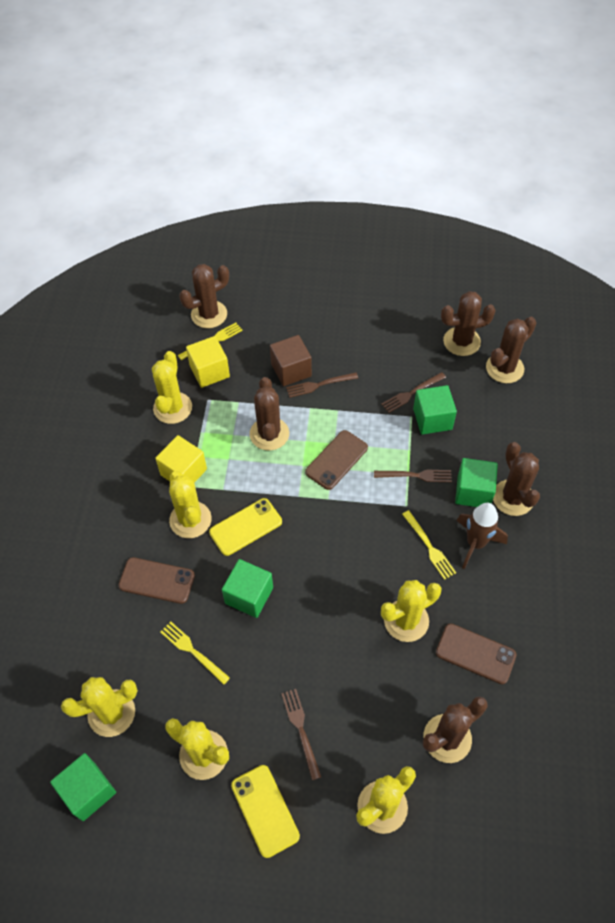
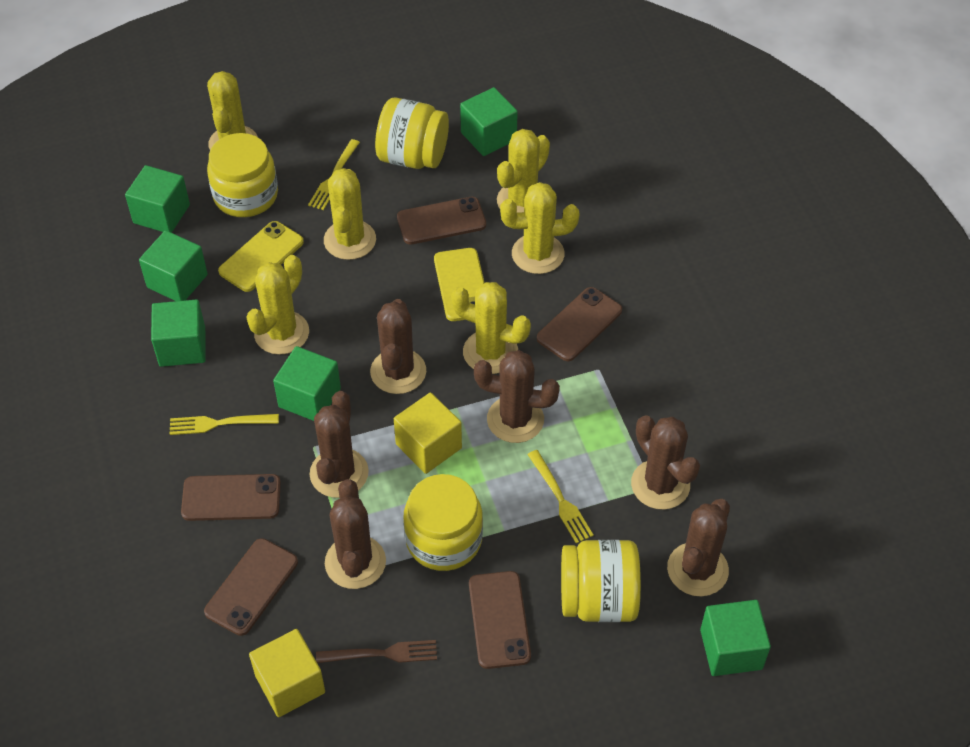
brown cube: [270,335,312,386] = 1 -> none = 0
brown fork: [281,689,321,780] [286,372,358,398] [374,470,452,482] [381,372,446,413] = 4 -> [316,640,437,663] = 1
brown phone: [118,557,195,604] [305,430,368,490] [436,624,517,684] = 3 -> [181,474,281,521] [204,538,298,636] [397,197,486,245] [469,571,531,669] [537,287,622,361] = 5
brown rocket: [456,503,508,569] = 1 -> none = 0
green cube: [50,753,116,821] [222,559,273,618] [413,385,457,435] [455,458,498,507] = 4 -> [125,165,190,233] [139,230,208,301] [151,299,206,367] [273,346,341,421] [460,87,518,156] [700,600,771,676] = 6
yellow jar: none = 0 -> [207,133,278,217] [375,98,449,169] [403,474,483,571] [561,540,641,622] = 4

